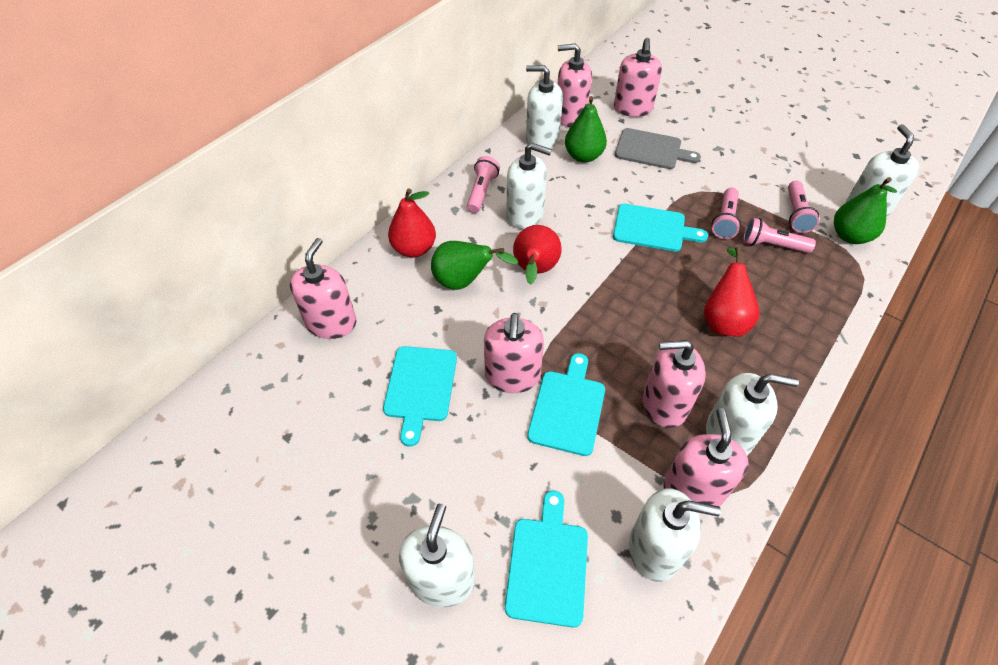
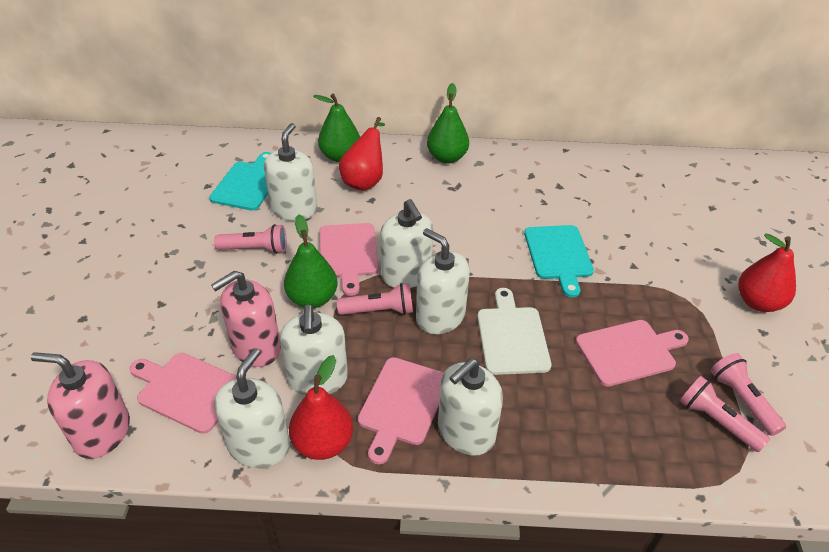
grey cutting board: [615,128,701,169] = 1 -> none = 0
pink cutting board: none = 0 -> [130,353,236,434] [319,223,379,296] [358,357,444,464] [576,320,689,387] = 4
pink soap dispenser: [290,238,356,339] [484,313,544,393] [557,43,592,127] [614,38,662,117] [643,340,706,428] [664,408,748,506] = 6 -> [31,352,130,459] [211,271,281,367] = 2
turquoise cutting board: [383,346,457,447] [505,491,588,628] [527,353,605,456] [613,204,708,252] = 4 -> [209,152,271,211] [524,225,594,298] = 2
white cutting board: none = 0 -> [477,288,551,375] = 1

